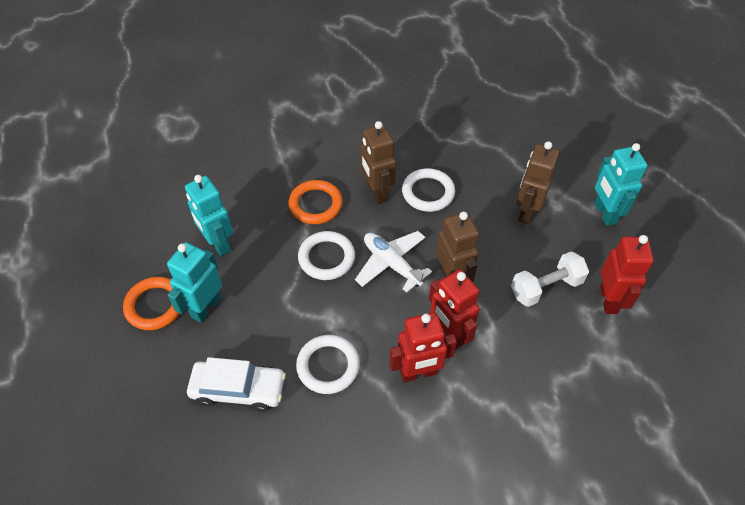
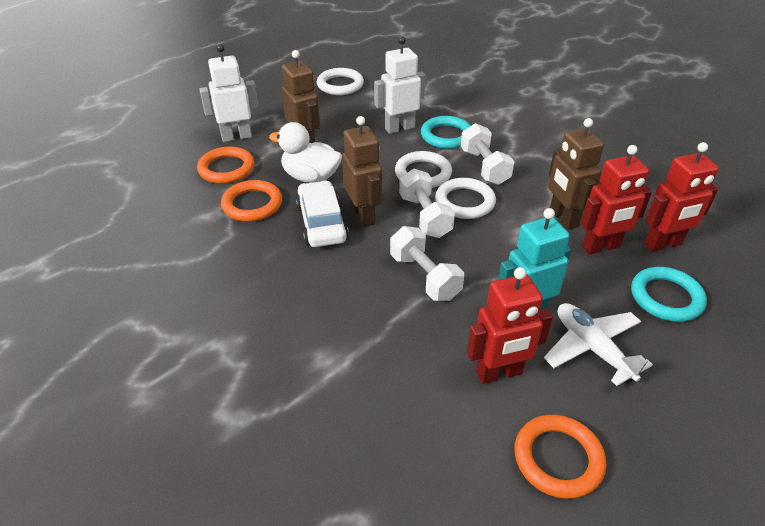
orange ring: [123,277,180,330] [288,180,343,224] = 2 -> [197,147,255,184] [221,180,282,222] [515,415,606,499] = 3
turquoise ring: none = 0 -> [421,116,471,149] [631,267,707,322] = 2
turquoise robot: [167,242,222,323] [185,175,233,256] [594,143,648,226] = 3 -> [498,208,572,310] = 1
white duck: none = 0 -> [269,122,342,183] = 1
white dumbbell: [511,251,589,307] = 1 -> [390,226,464,301] [399,169,455,238] [461,123,515,185] = 3
white robot: none = 0 -> [199,44,258,142] [374,37,426,134] = 2

